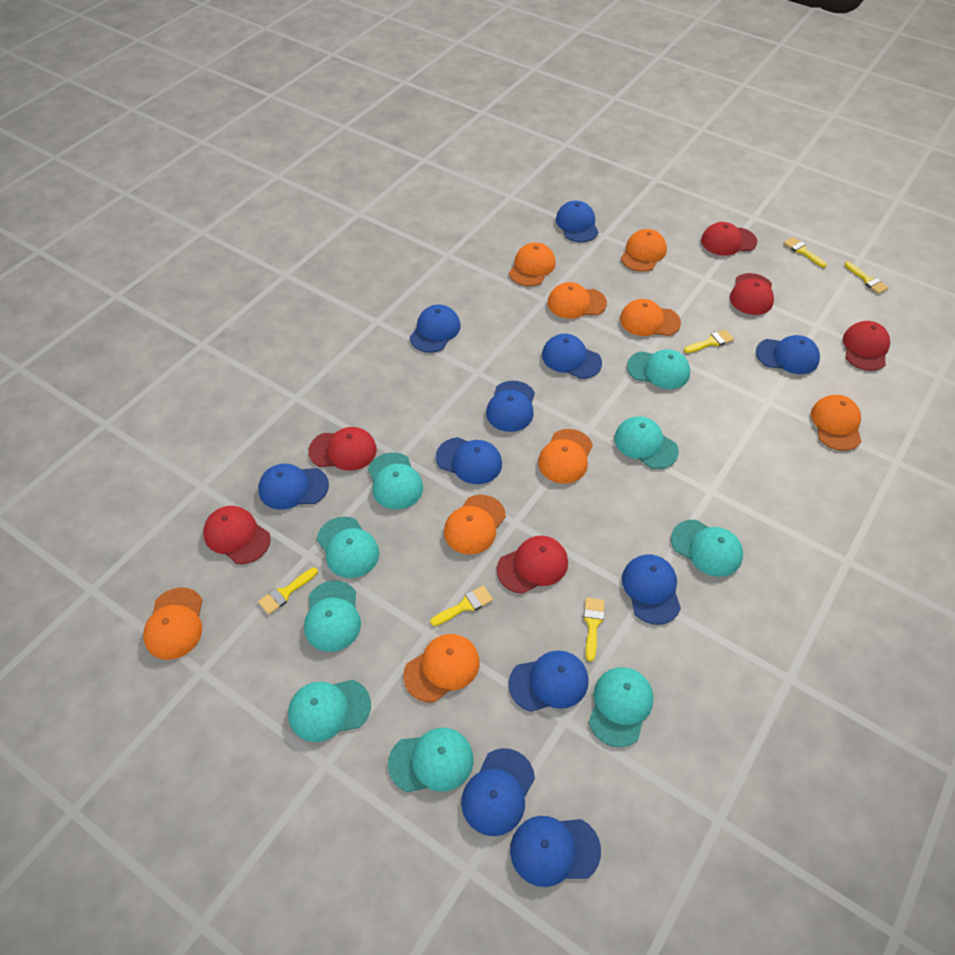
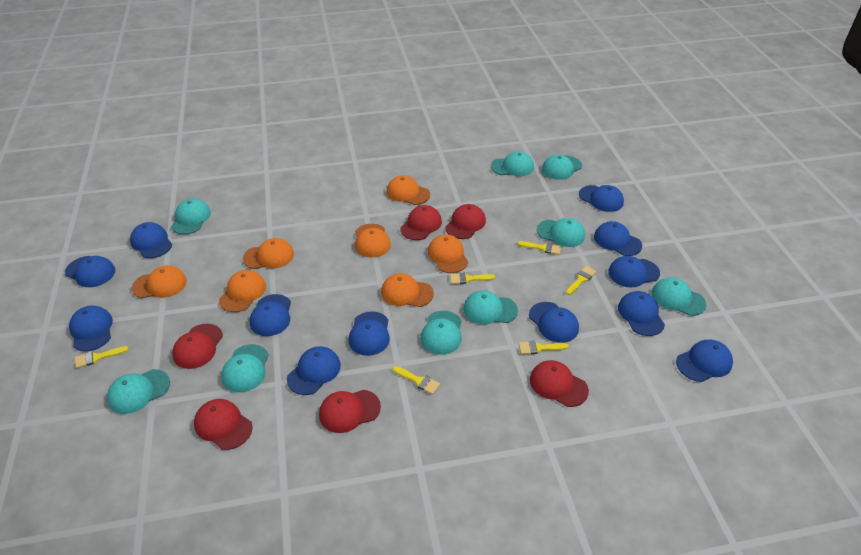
blue cap: [258,464,329,510] [410,305,461,353] [436,437,502,484] [461,748,535,836] [486,381,535,432] [508,651,589,712] [510,816,601,887] [542,334,602,379] [556,201,599,242] [622,555,681,625] [756,335,820,374] = 11 -> [65,256,115,287] [69,306,113,351] [130,222,172,258] [250,294,291,336] [287,346,341,395] [349,311,390,356] [529,302,579,343] [579,185,624,212] [594,221,642,256] [608,256,660,287] [618,291,665,336] [676,340,733,382] = 12
orange cap: [143,587,203,660] [403,634,480,702] [444,495,506,555] [509,242,556,286] [538,429,593,484] [548,282,607,319] [620,299,681,336] [621,229,667,272] [811,395,861,451] = 9 -> [132,265,187,298] [219,270,266,312] [243,238,294,269] [355,224,391,257] [381,273,434,307] [387,176,430,205] [428,234,468,273] = 7

